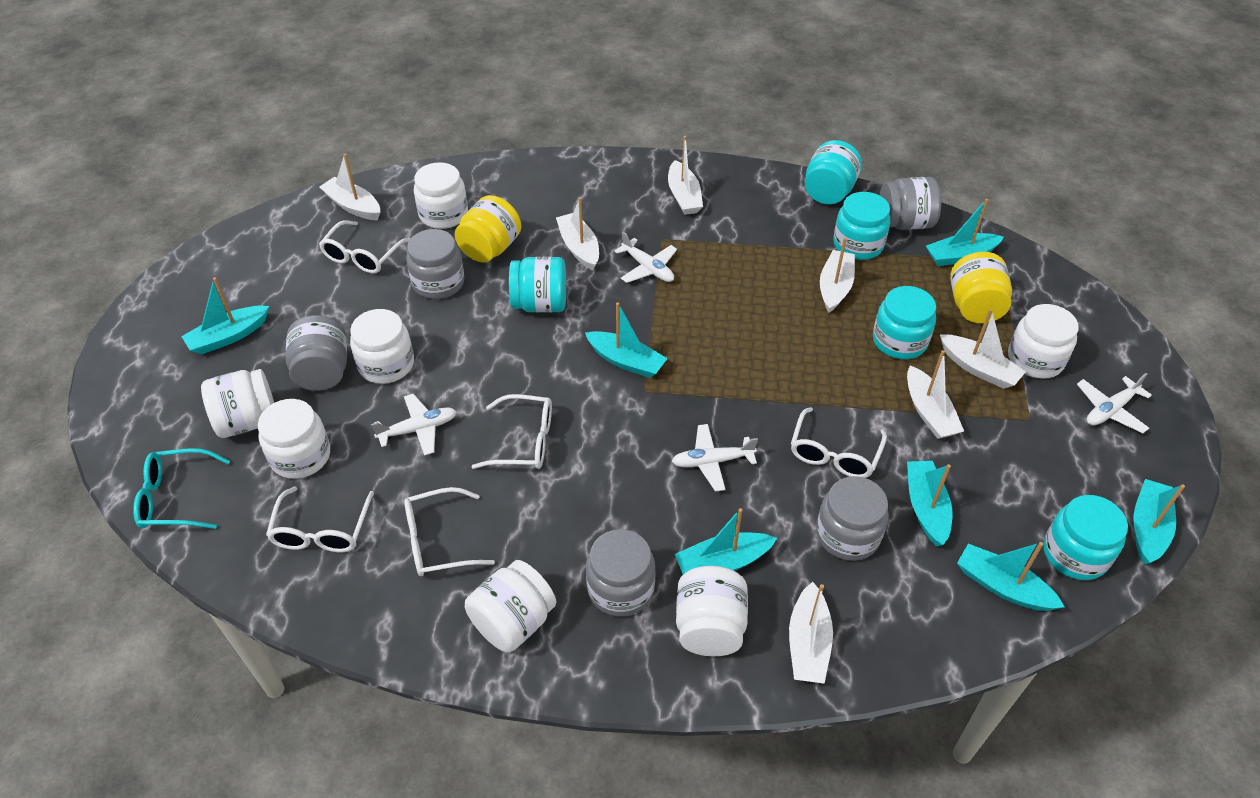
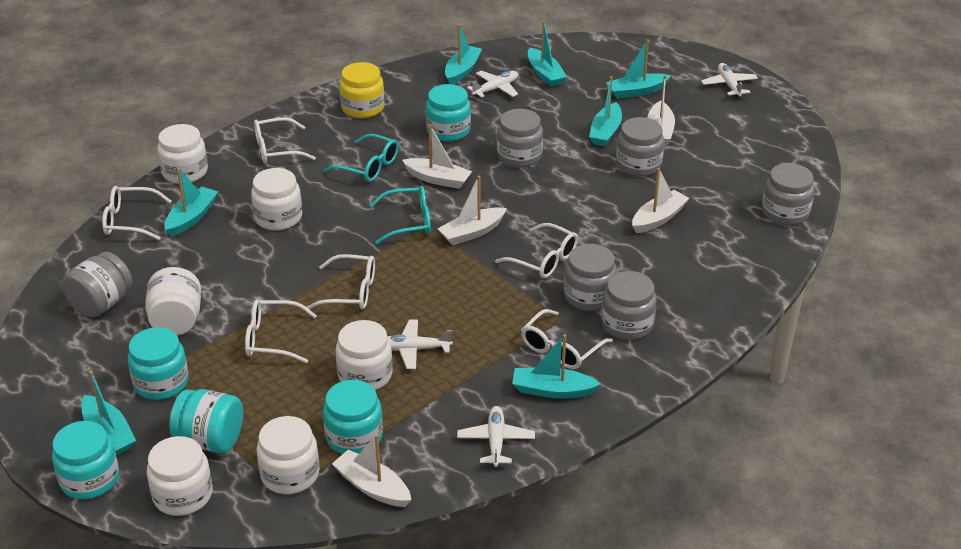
grey jar: [286,315,347,391] [406,229,465,299] [586,529,655,617] [816,476,889,561] [879,177,941,230] = 5 -> [62,252,132,318] [497,109,543,168] [564,244,617,311] [601,271,657,340] [616,117,664,177] [762,163,814,225] = 6
turquoise glasses: [133,448,230,529] = 1 -> [324,134,399,182] [370,186,431,244] = 2
white boat: [319,154,380,220] [556,197,599,271] [668,136,703,215] [789,582,833,684] [820,238,855,313] [907,350,964,439] [940,309,1026,389] = 7 -> [332,434,411,507] [402,124,472,189] [438,176,507,245] [632,168,689,233] [647,75,675,145] = 5
white glasses: [266,487,374,552] [319,220,410,274] [404,487,495,576] [472,394,552,469] [791,407,887,478] = 5 -> [102,186,172,240] [245,299,317,363] [254,117,316,164] [306,254,375,310] [495,223,578,278] [521,309,613,369] = 6
white jar: [201,369,274,438] [258,399,330,479] [350,309,414,384] [414,162,468,229] [465,560,556,652] [676,566,748,656] [1008,304,1079,379] = 7 -> [145,267,201,335] [147,436,213,516] [157,124,208,184] [251,168,302,230] [256,416,320,494] [336,320,393,390] = 6
yellow jar: [455,195,521,263] [950,252,1012,323] = 2 -> [340,62,385,118] = 1

